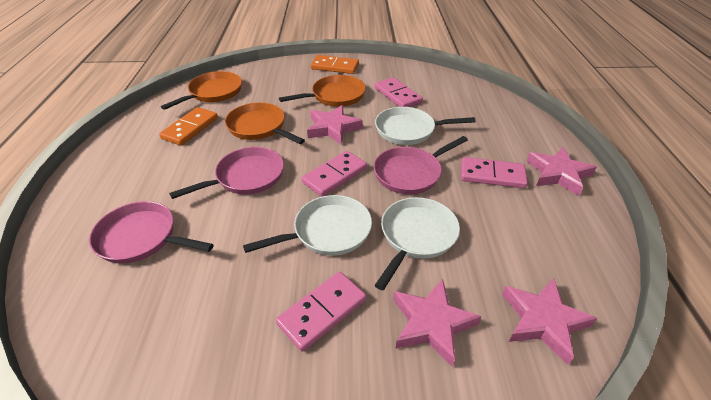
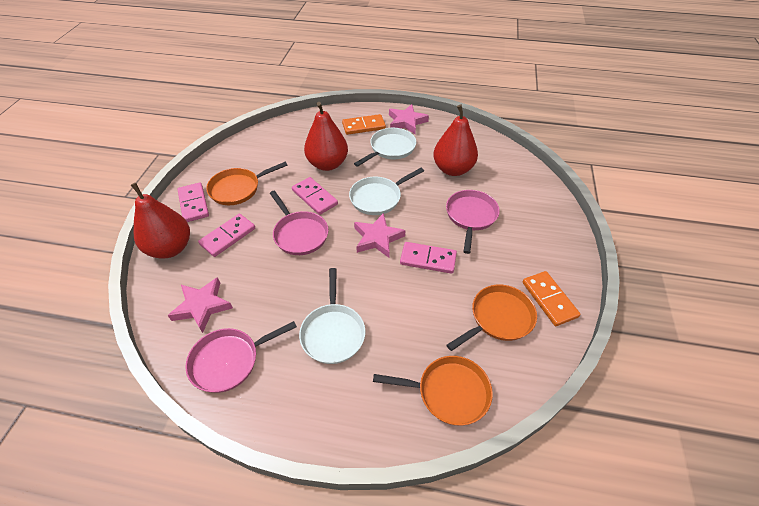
pink star: [307,105,363,145] [393,279,482,367] [502,278,597,365] [527,147,596,196] = 4 -> [168,277,233,333] [354,213,405,258] [389,104,429,134] = 3
red pear: none = 0 -> [131,183,190,258] [304,102,348,171] [433,104,478,176] = 3

